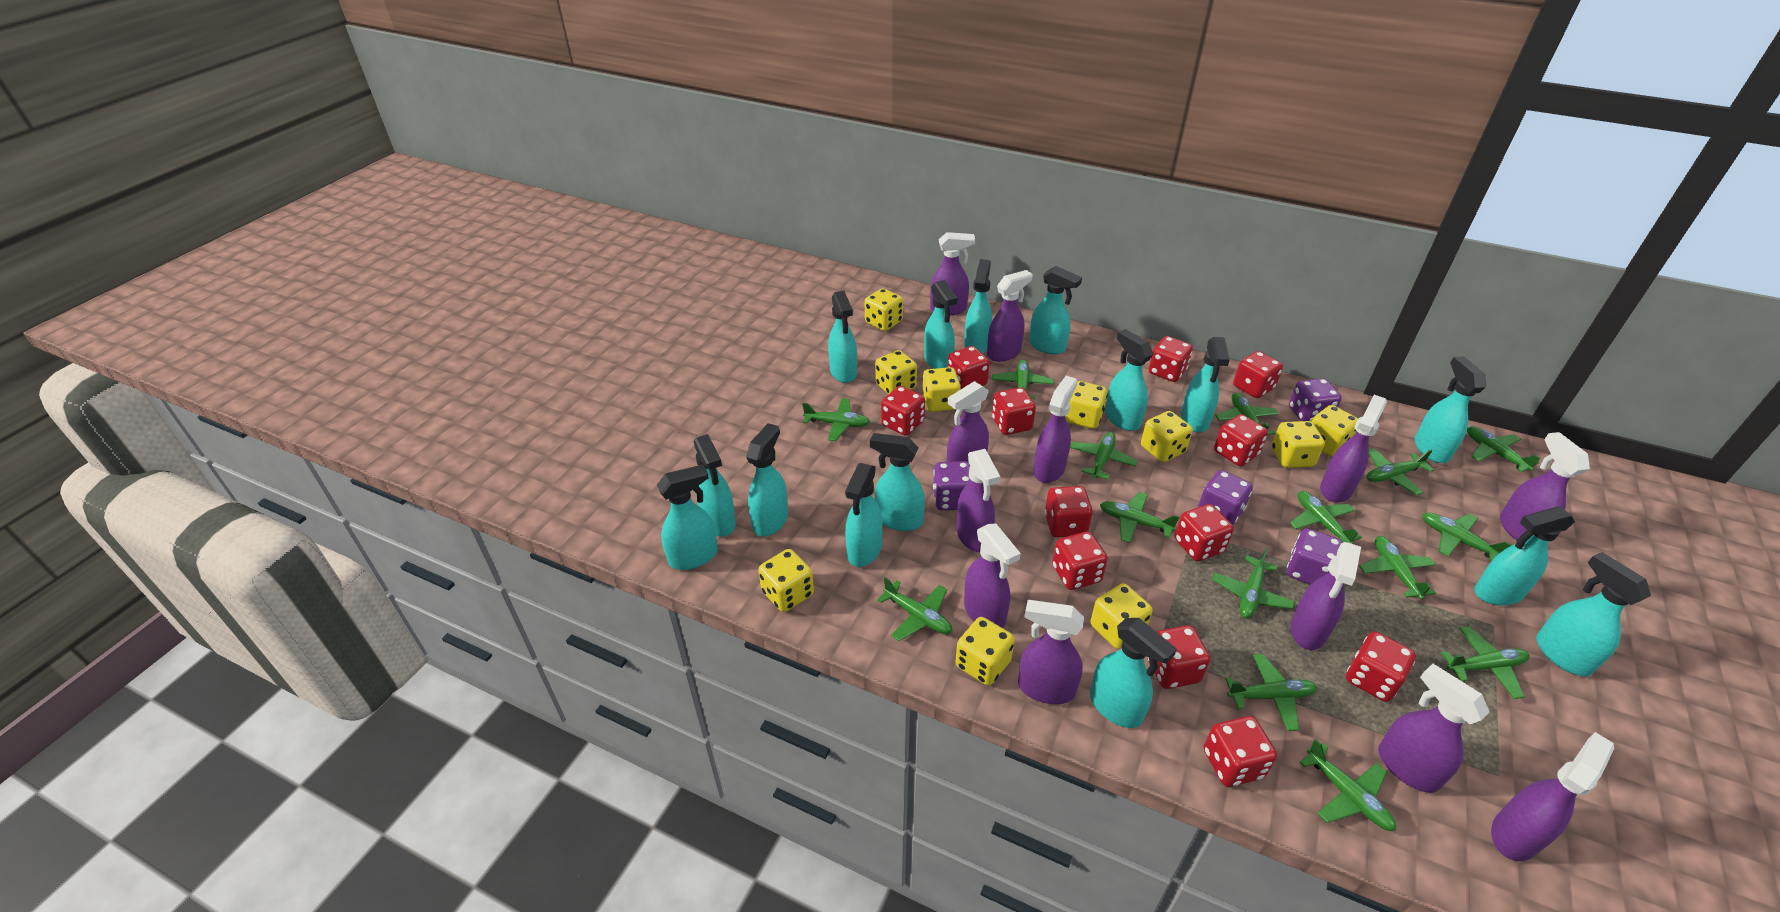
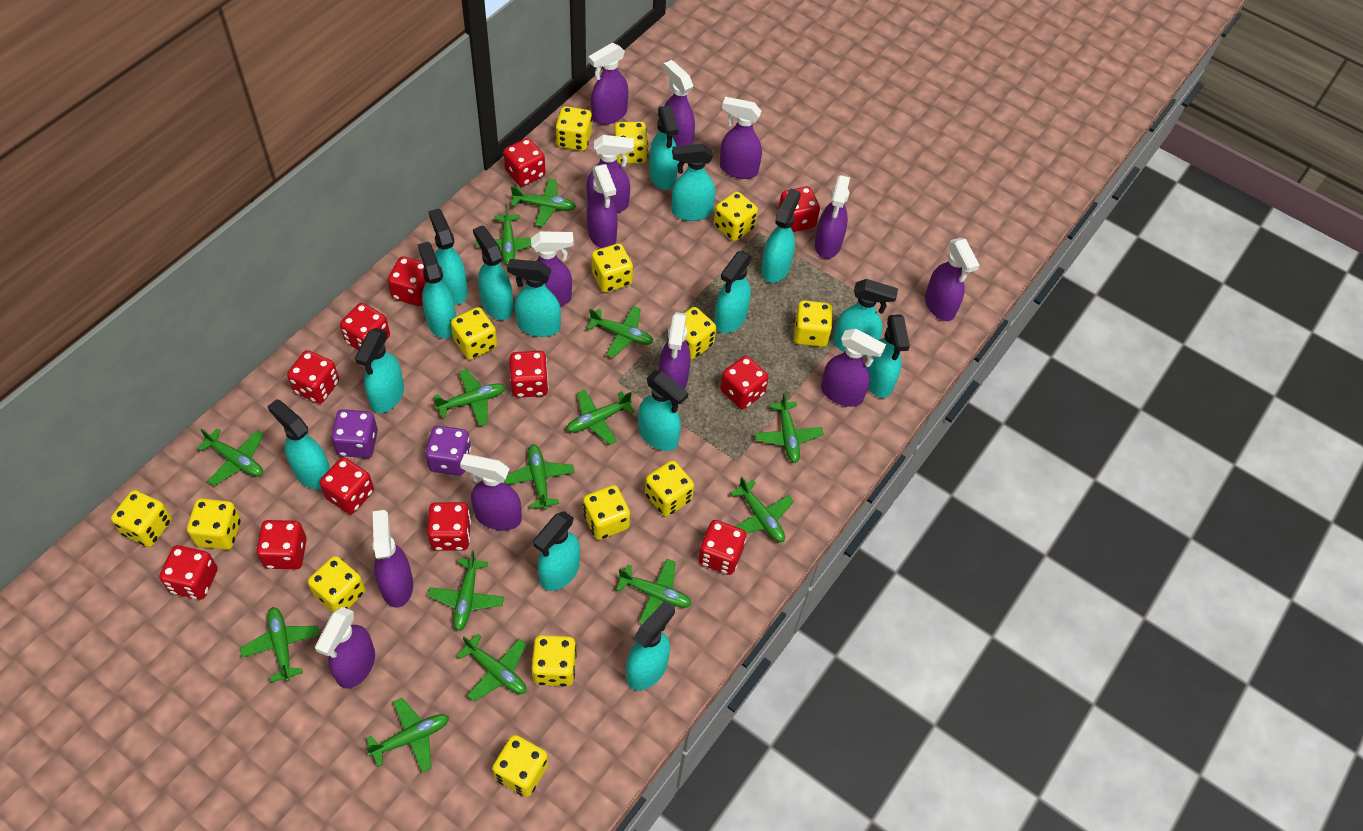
green plane: [802,398,870,441] [877,577,952,641] [992,359,1054,399] [1070,432,1138,479] [1100,492,1180,543] [1212,548,1295,618] [1215,393,1279,435] [1225,654,1317,731] [1290,491,1362,544] [1299,739,1396,831] [1359,536,1436,600] [1367,448,1434,495] [1422,512,1512,561] [1441,626,1530,699] [1467,426,1541,472] = 15 -> [197,428,264,486] [240,607,320,682] [366,698,449,773] [428,551,504,631] [434,369,505,426] [457,633,527,702] [476,204,532,266] [504,444,575,510] [511,179,576,227] [566,389,635,445] [587,306,653,358] [616,559,692,624] [730,477,794,542] [755,393,824,463] = 14
purple dice: [933,461,971,510] [1198,470,1253,525] [1287,528,1343,585] [1289,378,1341,421] = 4 -> [331,409,378,458] [425,425,471,476] = 2
purple spray bottle: [930,232,975,315] [947,381,989,462] [956,449,1000,552] [964,523,1021,628] [987,270,1033,362] [1018,600,1084,704] [1033,376,1077,483] [1290,542,1361,650] [1320,395,1387,503] [1378,664,1489,793] [1491,732,1614,861] [1500,432,1590,541] = 12 -> [315,607,375,689] [373,510,413,608] [460,454,522,531] [526,231,574,307] [587,135,634,213] [587,164,618,248] [588,43,628,125] [659,312,691,389] [663,60,695,146] [720,97,762,179] [815,175,850,259] [821,329,886,407] [925,238,980,321] = 13
yellow dice: [758,549,814,612] [865,288,903,331] [875,350,917,394] [922,367,961,412] [956,617,1015,686] [1065,381,1108,429] [1090,583,1153,649] [1141,411,1193,462] [1272,421,1325,468] [1311,405,1358,457] = 10 -> [111,490,172,547] [187,498,241,550] [308,556,365,613] [451,307,497,360] [492,735,548,797] [532,635,577,686] [555,106,592,151] [583,485,630,540] [591,243,633,293] [614,122,648,164] [645,460,694,517] [671,307,716,360] [714,192,758,241] [794,301,833,347] = 14

